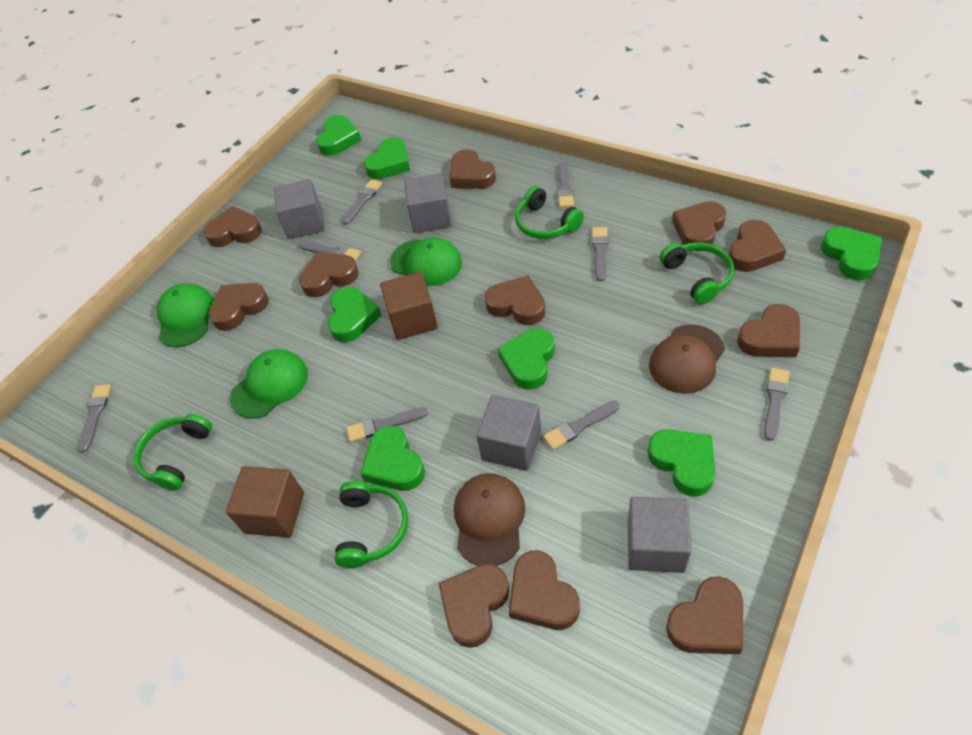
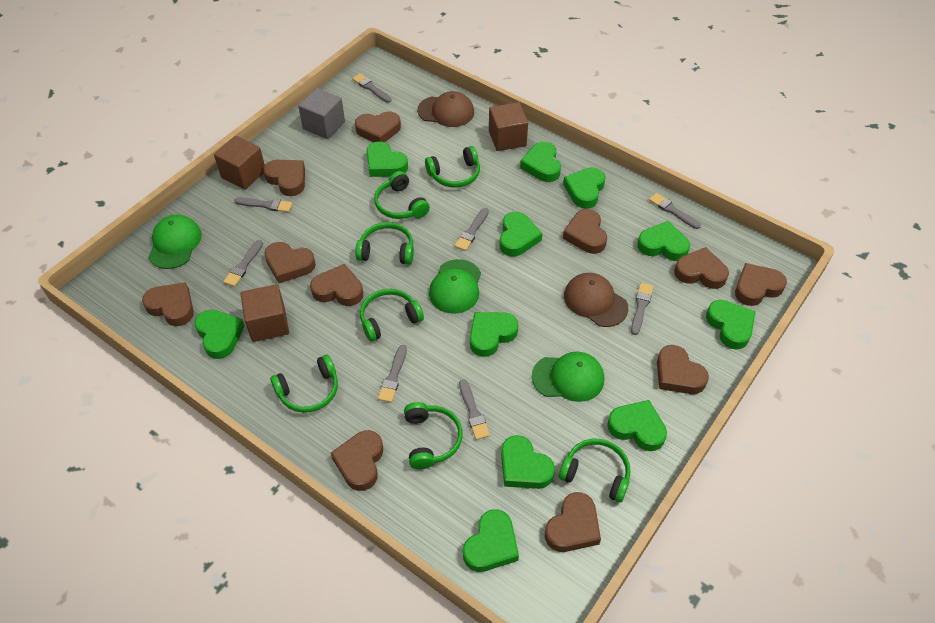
brown cube: [226,466,304,538] [380,271,438,340] = 2 -> [214,136,265,190] [241,284,289,342] [489,102,528,151] = 3
green headphones: [133,414,212,491] [334,481,408,568] [515,186,584,239] [660,242,734,304] = 4 -> [270,355,338,413] [355,222,414,264] [360,289,424,341] [374,171,430,219] [404,402,463,469] [425,146,480,187] [559,439,630,503] = 7
green heart: [316,115,361,156] [328,287,381,342] [360,426,425,491] [364,137,410,179] [498,328,555,389] [648,429,715,496] [821,227,882,280] = 7 -> [195,310,245,359] [366,142,408,177] [463,509,519,572] [470,312,518,357] [499,212,542,257] [501,435,555,489] [520,142,561,182] [563,167,606,209] [607,400,667,451] [637,221,690,261] [706,300,756,349] = 11
grey cube: [274,179,325,239] [404,173,452,233] [476,395,541,471] [628,497,692,573] = 4 -> [298,88,345,139] = 1

